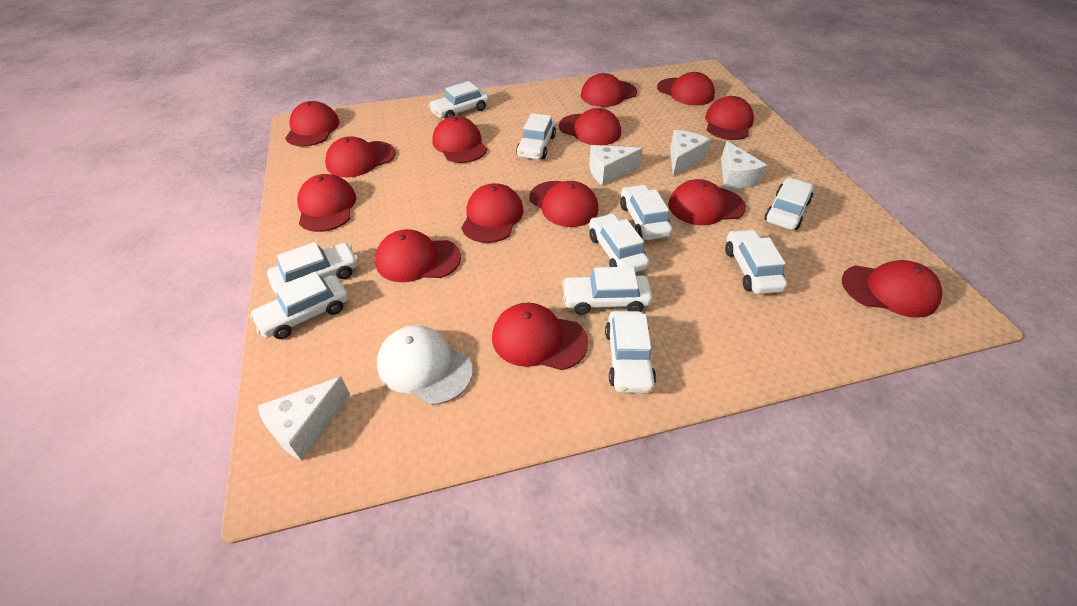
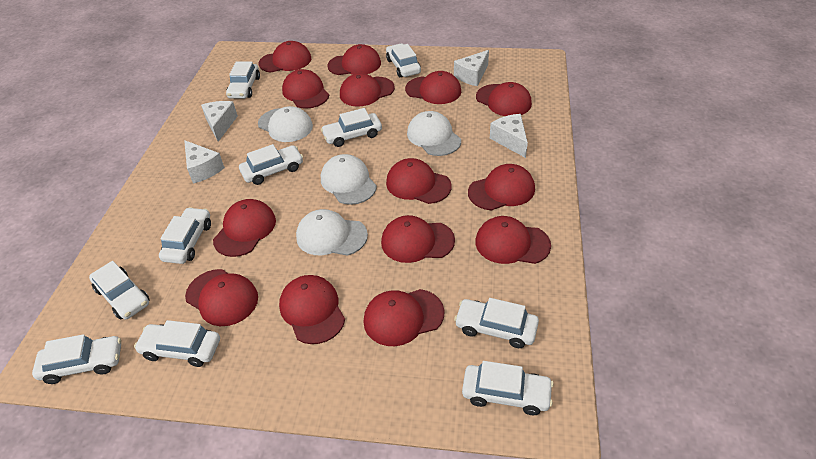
white cap: [377,325,473,405] = 1 -> [258,106,313,142] [296,209,368,256] [321,154,377,205] [407,111,461,156] = 4

